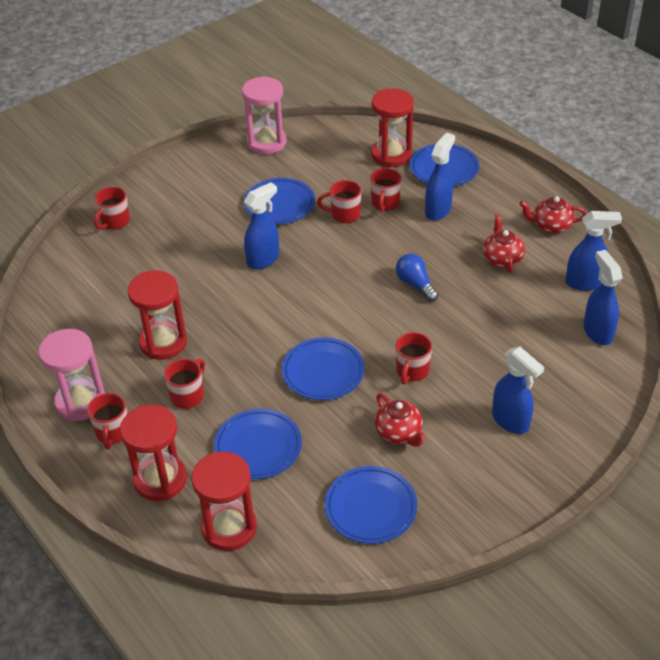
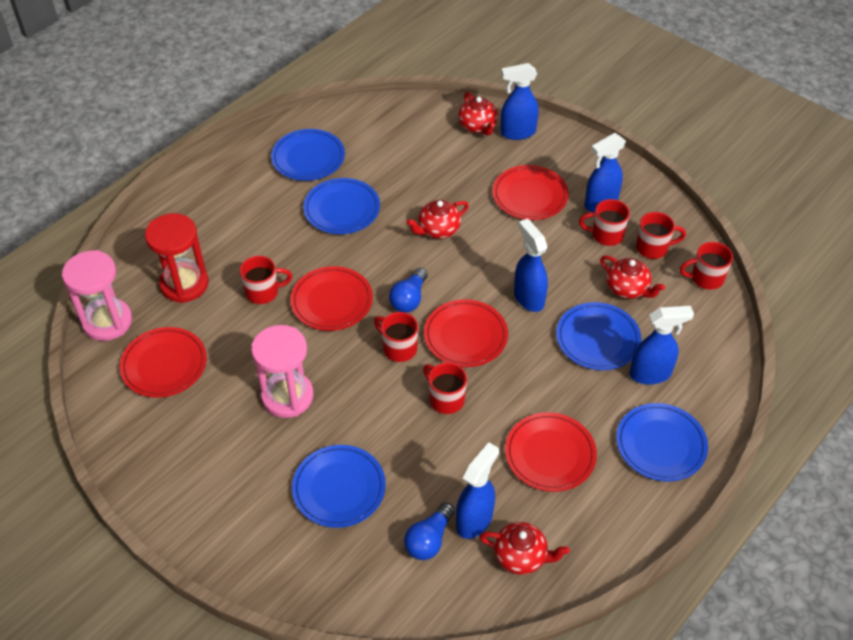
blue light bulb: [396,254,438,302] = 1 -> [389,268,427,313] [404,502,455,560] = 2
red hourglass: [120,404,187,501] [128,271,187,360] [191,452,257,551] [371,88,414,167] = 4 -> [145,213,209,303] = 1
red plate: none = 0 -> [120,327,207,398] [290,266,373,331] [424,299,508,367] [493,165,569,220] [505,412,597,492] = 5
red teapot: [375,393,426,447] [483,214,525,273] [519,196,587,233] = 3 -> [406,200,469,239] [458,92,498,135] [480,522,570,575] [600,255,665,299] = 4

